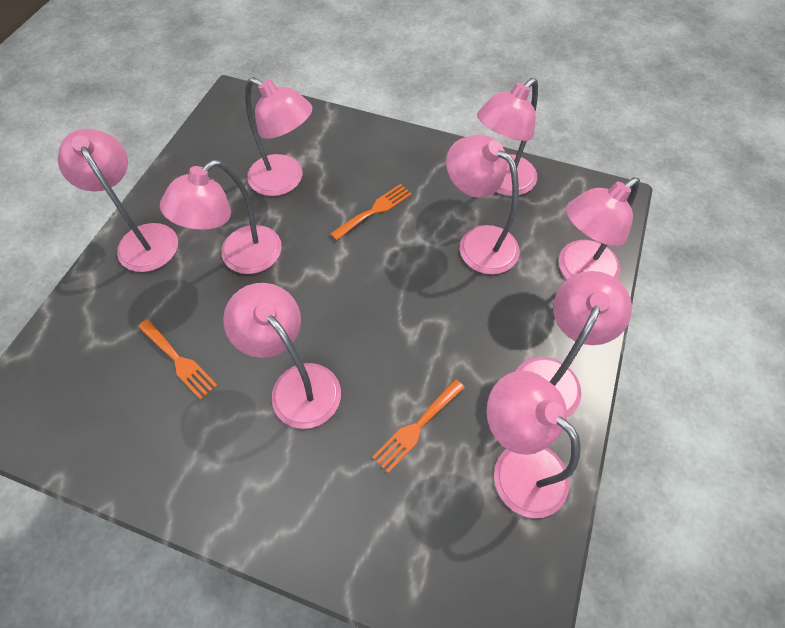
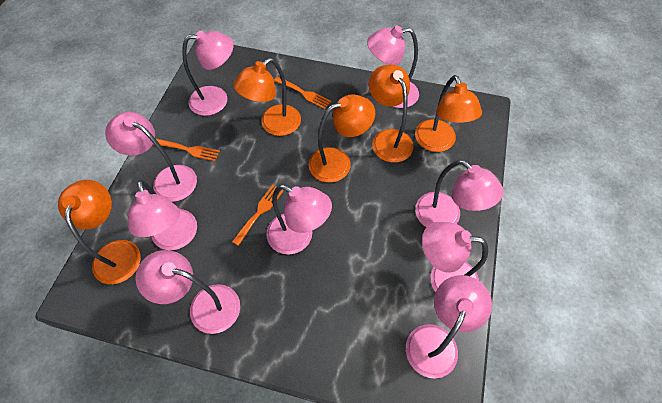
orange lamp: none = 0 -> [58,180,141,284] [233,58,301,136] [309,94,375,183] [369,65,413,163] [415,75,482,152] = 5

